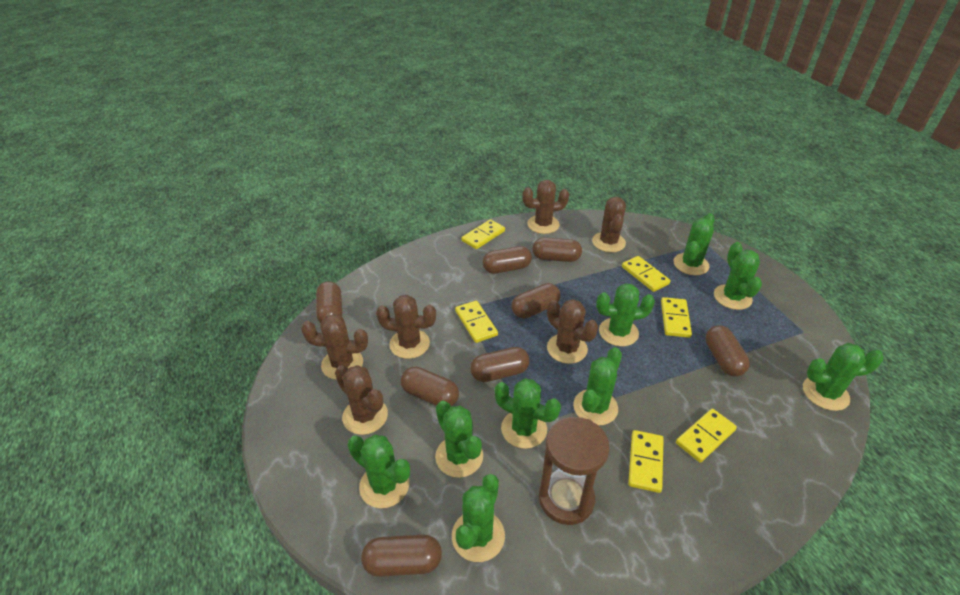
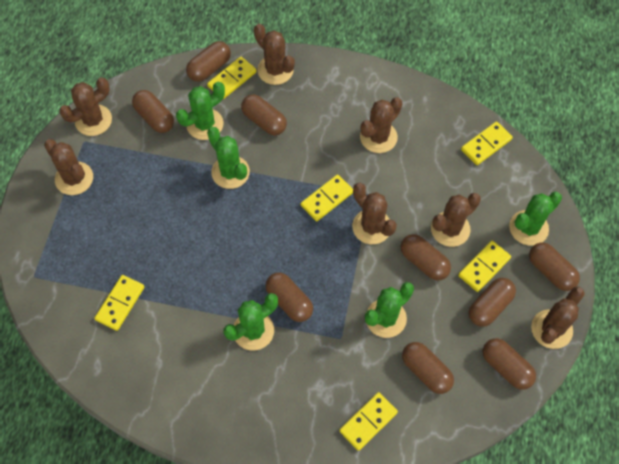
brown cactus: [301,314,368,380] [335,365,388,435] [376,295,436,359] [522,180,569,234] [547,299,598,364] [592,197,626,252] = 6 -> [44,139,93,195] [59,77,112,136] [254,24,295,85] [352,183,397,244] [360,97,403,153] [431,193,481,247] [531,286,585,349] = 7
brown capsule: [316,281,342,323] [361,534,442,577] [401,367,459,406] [470,347,530,382] [483,246,532,274] [511,283,561,318] [532,237,582,262] [705,326,750,377] = 8 -> [132,90,174,133] [186,41,231,82] [241,94,287,136] [265,273,313,322] [401,234,451,281] [402,342,454,394] [469,278,516,327] [483,338,536,390] [529,242,580,291] = 9
brown hourglass: [539,417,609,525] = 1 -> none = 0
green cactus: [348,435,410,508] [435,401,483,478] [452,474,505,562] [495,378,561,449] [573,347,622,425] [596,283,655,347] [674,213,715,275] [714,242,762,310] [803,343,884,411] = 9 -> [176,82,225,140] [207,127,250,189] [223,293,278,351] [365,282,414,338] [509,192,562,246] = 5

